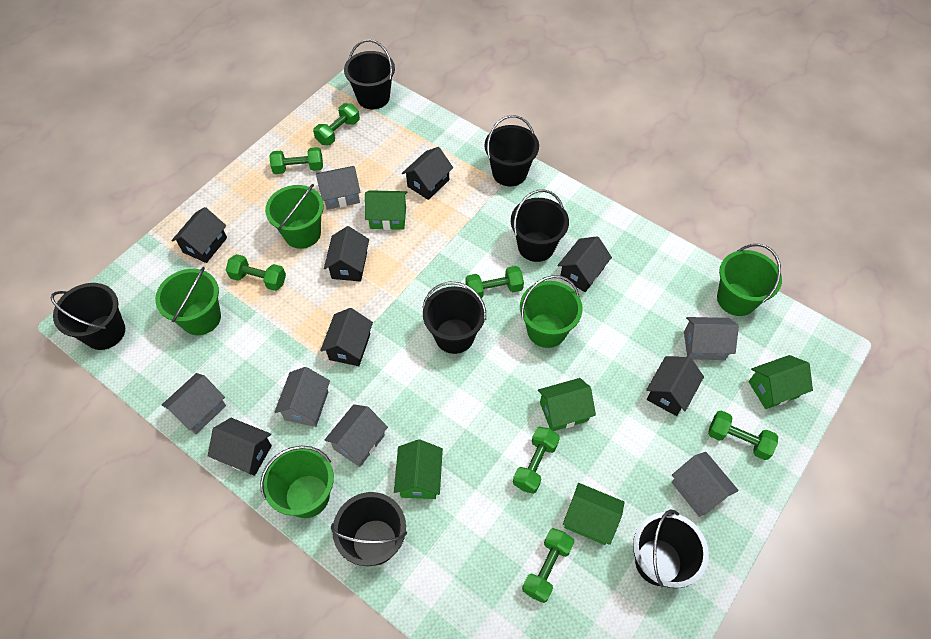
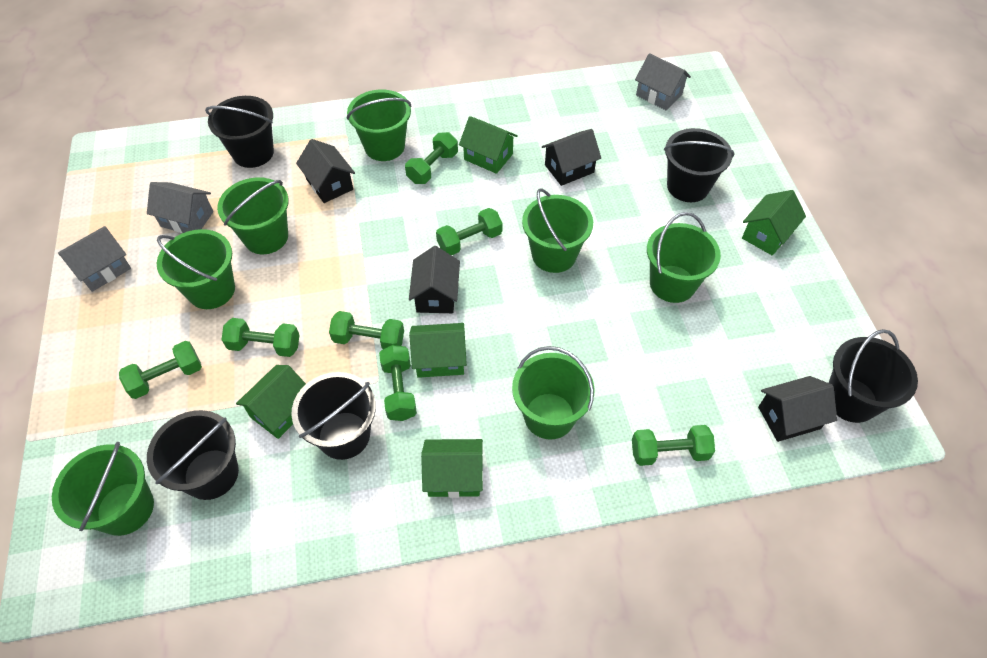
black bucket: [51,283,125,350] [331,492,407,566] [344,40,395,109] [422,282,486,354] [484,115,539,187] [511,190,569,262] [633,510,709,588] = 7 -> [147,410,239,500] [205,96,274,168] [291,372,376,460] [664,128,735,202] [828,329,918,423] = 5
black house: [171,207,227,263] [208,418,272,476] [320,308,373,366] [324,226,369,282] [402,147,453,200] [557,236,612,292] [646,356,704,416] = 7 -> [296,139,355,203] [409,246,460,313] [542,129,601,186] [758,376,837,442] = 4
green bucket: [155,267,221,335] [260,446,334,518] [265,184,324,249] [520,275,583,348] [717,244,782,316] = 5 -> [52,442,154,536] [157,229,235,309] [217,177,289,254] [347,90,411,161] [512,346,595,440] [522,188,593,273] [647,212,721,303] = 7
grey house: [162,373,226,434] [275,367,330,427] [316,166,361,210] [325,404,388,467] [672,452,739,517] [684,317,739,360] = 6 -> [58,226,131,292] [147,182,213,233] [635,53,691,110] = 3

